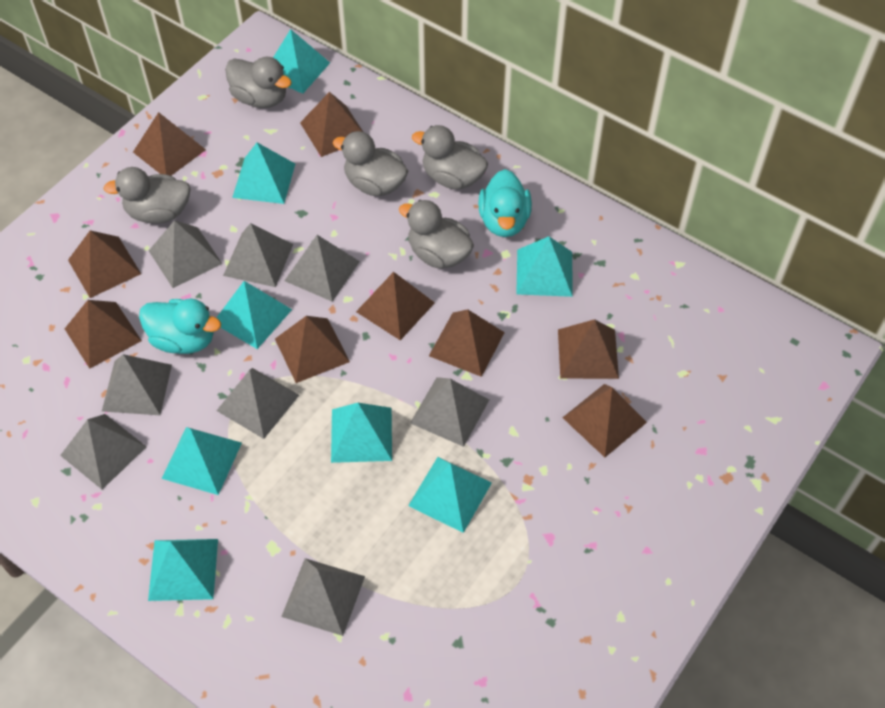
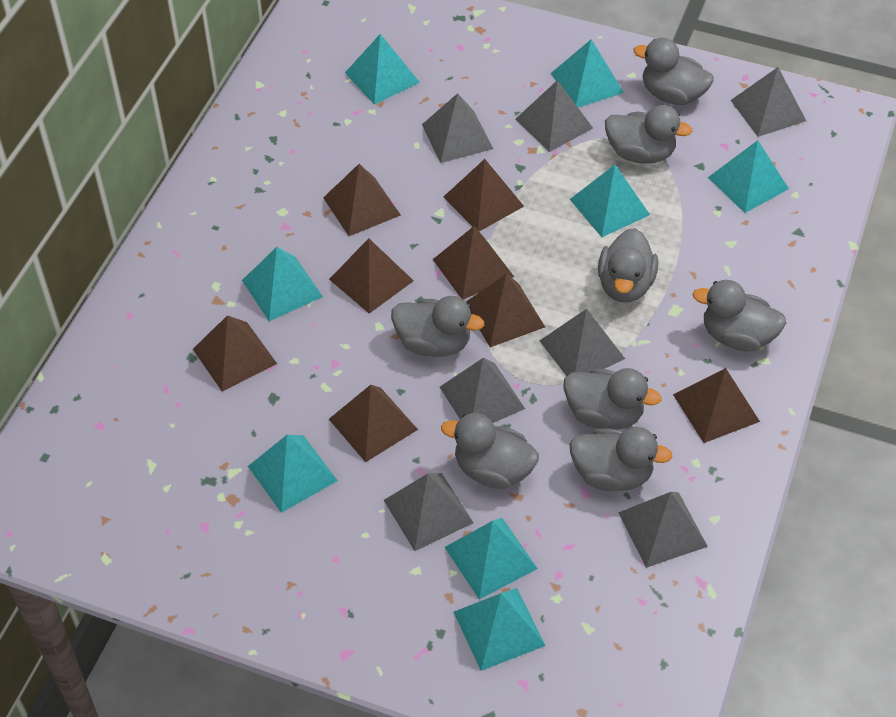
brown pyramid: [65,300,142,369] [68,230,141,298] [133,112,206,176] [275,316,350,383] [300,92,363,157] [356,272,435,340] [429,309,505,377] [558,319,619,379] [562,384,647,457] = 9 -> [193,315,277,392] [323,164,401,236] [329,238,414,314] [329,385,418,462] [432,226,514,300] [444,159,524,231] [466,274,545,347] [673,368,760,443] = 8
grey duck: [103,167,191,224] [225,57,292,108] [333,131,408,196] [399,200,474,269] [412,125,488,189] = 5 -> [391,296,484,357] [441,413,539,489] [563,368,661,430] [570,427,673,491] [598,228,658,302] [605,105,693,164] [633,38,714,105] [693,280,786,351] = 8
grey pyramid: [60,414,147,489] [102,354,172,415] [149,220,222,288] [216,368,299,439] [223,223,293,287] [281,558,365,636] [284,235,360,302] [410,377,489,447] = 8 -> [384,473,474,551] [422,93,493,163] [440,358,525,423] [516,80,593,152] [539,309,625,376] [618,492,708,568] [731,67,806,137] = 7
turquoise duck: [139,299,221,354] [478,169,532,237] = 2 -> none = 0

